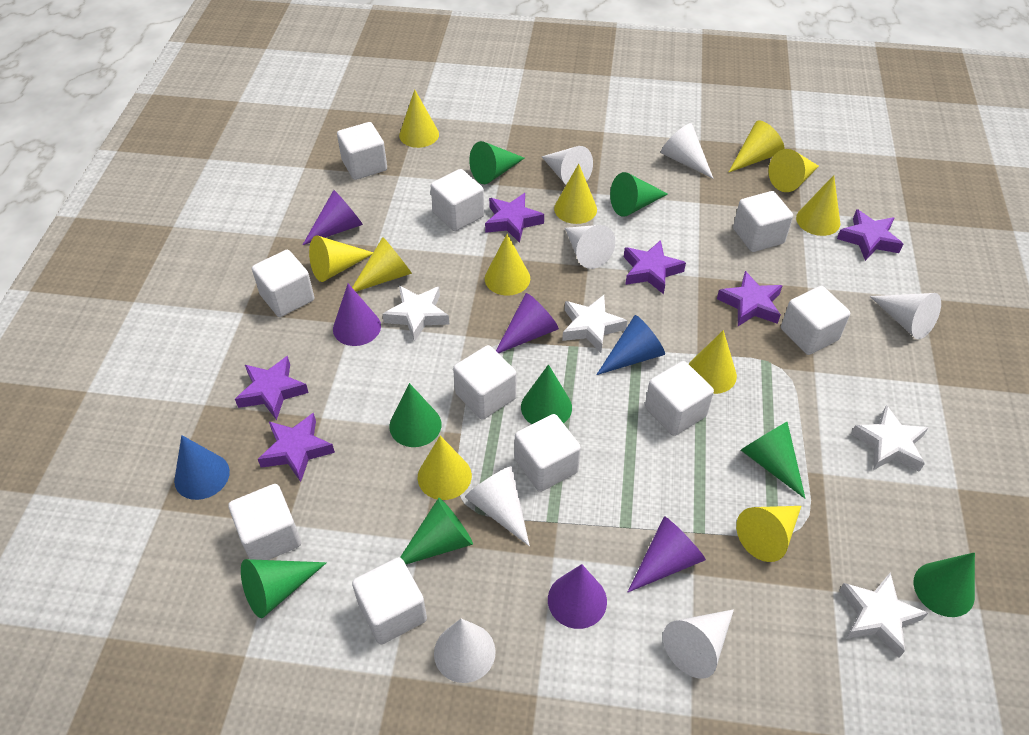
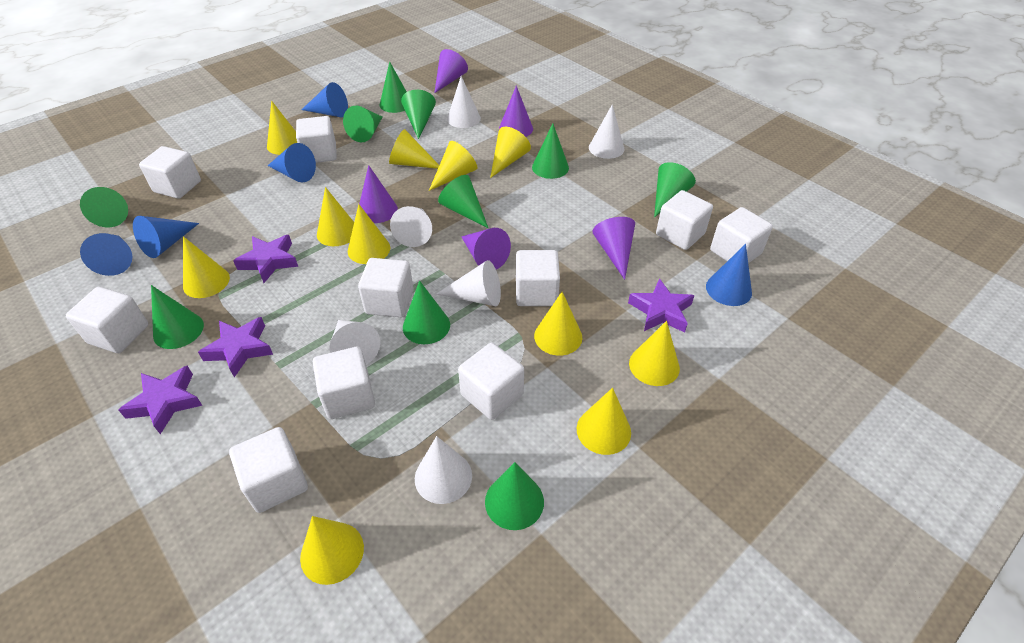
blue cone: [174,435,230,500] [596,315,665,375] = 2 -> [80,233,132,276] [133,216,199,258] [268,143,316,182] [301,82,348,118] [706,244,752,306] = 5
green cone: [241,559,327,618] [389,383,441,447] [400,498,473,564] [469,141,525,184] [521,364,572,424] [610,172,668,217] [741,422,806,499] [914,552,975,617] = 8 -> [80,187,128,227] [151,285,204,349] [343,106,382,142] [379,61,407,113] [401,90,436,139] [403,281,450,344] [438,175,488,228] [485,462,544,530] [532,124,569,179] [654,162,696,217] = 10
purple star: [235,356,309,420] [258,413,335,482] [485,193,544,243] [624,240,686,294] [717,271,783,326] [837,209,903,261] = 6 -> [119,366,203,434] [198,317,273,377] [233,235,298,283] [628,278,694,332] = 4
white cone: [434,619,496,683] [465,466,530,546] [541,146,593,185] [565,225,616,269] [661,123,713,178] [663,609,734,679] [870,293,941,339] = 7 -> [329,320,380,365] [390,206,432,247] [415,436,472,504] [436,260,501,306] [447,76,481,128] [589,105,624,159] = 6
white star: [383,286,449,342] [562,295,628,353] [839,573,928,658] [851,405,929,472] = 4 -> none = 0

